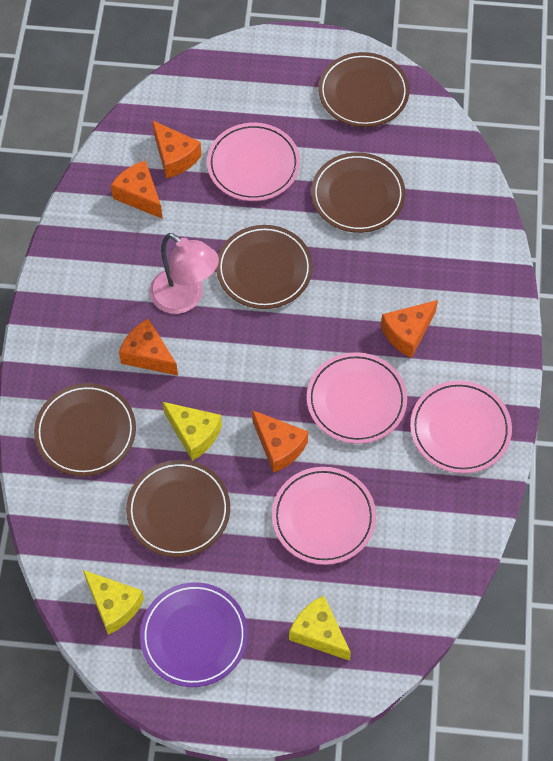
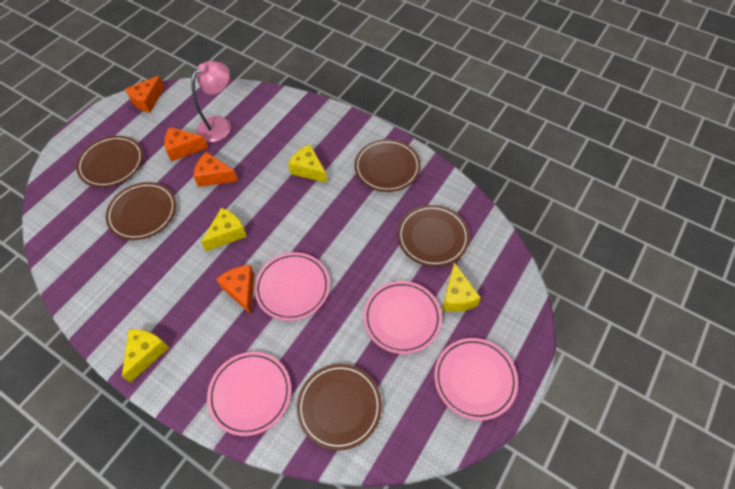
orange cheese: [111,160,163,219] [119,318,178,376] [152,120,202,179] [252,410,308,473] [381,300,438,358] = 5 -> [125,76,165,113] [164,127,208,161] [193,152,238,187] [216,265,254,314] = 4
purple plate: [140,582,248,687] = 1 -> none = 0
yellow cheese: [83,570,144,635] [163,402,222,461] [289,596,351,661] = 3 -> [122,329,169,383] [201,208,247,251] [288,144,327,183] [442,263,481,312] = 4

